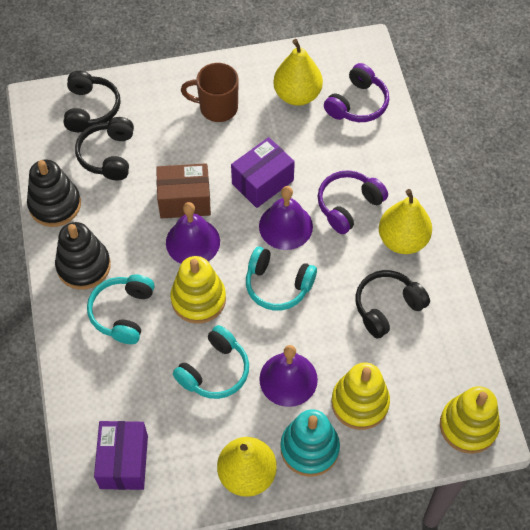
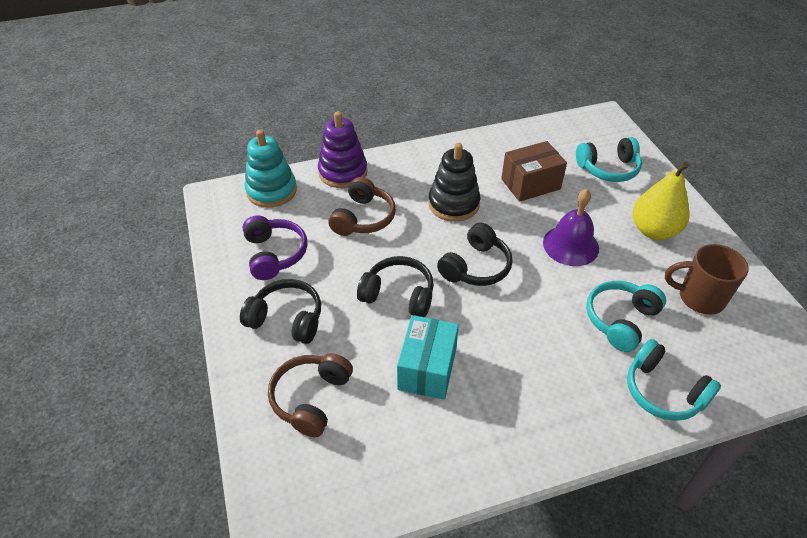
black stacking toy: [27,160,81,227] [55,222,111,290] = 2 -> [428,143,480,222] = 1
brown headphones: none = 0 -> [268,353,353,437] [328,177,396,236] = 2
purple bell: [166,202,220,264] [259,186,313,250] [259,345,318,407] = 3 -> [543,189,599,266] = 1
purple box: [94,421,148,490] [231,137,295,208] = 2 -> none = 0
purple headphones: [318,170,388,234] [324,63,389,122] = 2 -> [243,215,307,280] = 1
purple stacking toy: none = 0 -> [318,111,367,188] = 1
turquoise box: none = 0 -> [397,315,459,400] = 1
yellow pear: [217,437,277,497] [273,39,323,106] [379,189,432,254] = 3 -> [633,162,690,240] = 1
yellow stacking toy: [171,256,226,324] [331,362,390,430] [440,386,500,454] = 3 -> none = 0

